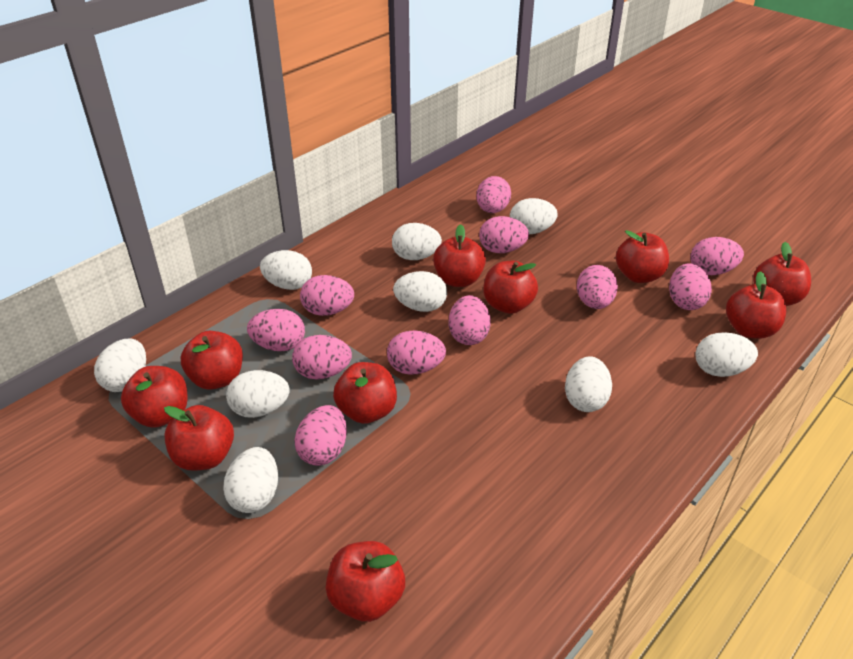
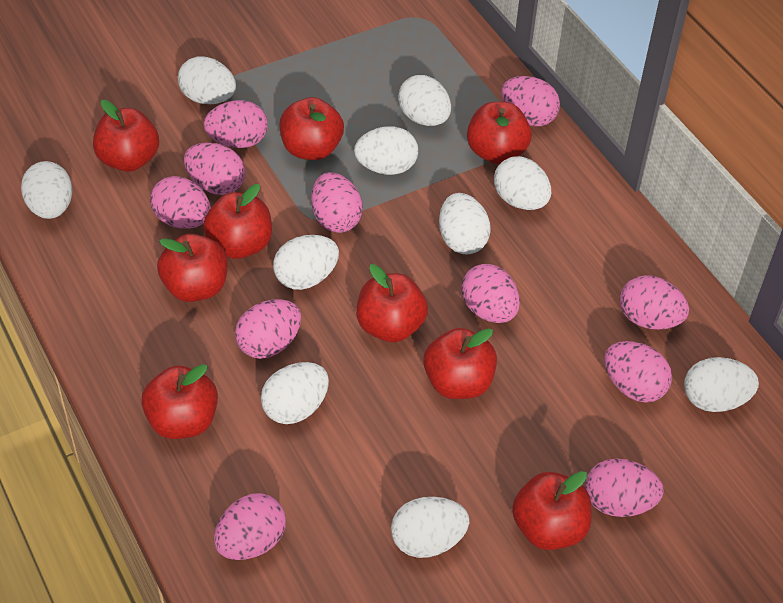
red apple: [121,366,188,428] [164,405,234,471] [181,331,243,390] [325,541,405,622] [333,362,397,424] [433,224,486,287] [483,261,538,314] [616,230,669,283] [726,271,786,339] [753,242,811,306] = 10 -> [93,100,159,172] [141,364,218,439] [157,234,228,302] [203,184,272,259] [280,97,344,160] [356,264,428,342] [423,328,497,399] [467,102,532,164] [512,471,591,550] = 9
white egg: [94,338,146,392] [223,447,278,513] [226,370,289,418] [260,250,312,290] [392,223,442,260] [393,271,447,312] [510,198,558,235] [565,356,612,412] [695,332,758,377] = 9 -> [21,161,73,219] [178,56,236,104] [261,362,329,424] [273,235,339,290] [354,126,418,175] [391,497,469,558] [398,75,451,126] [439,193,491,255] [494,156,551,210] [684,357,759,412] = 10

